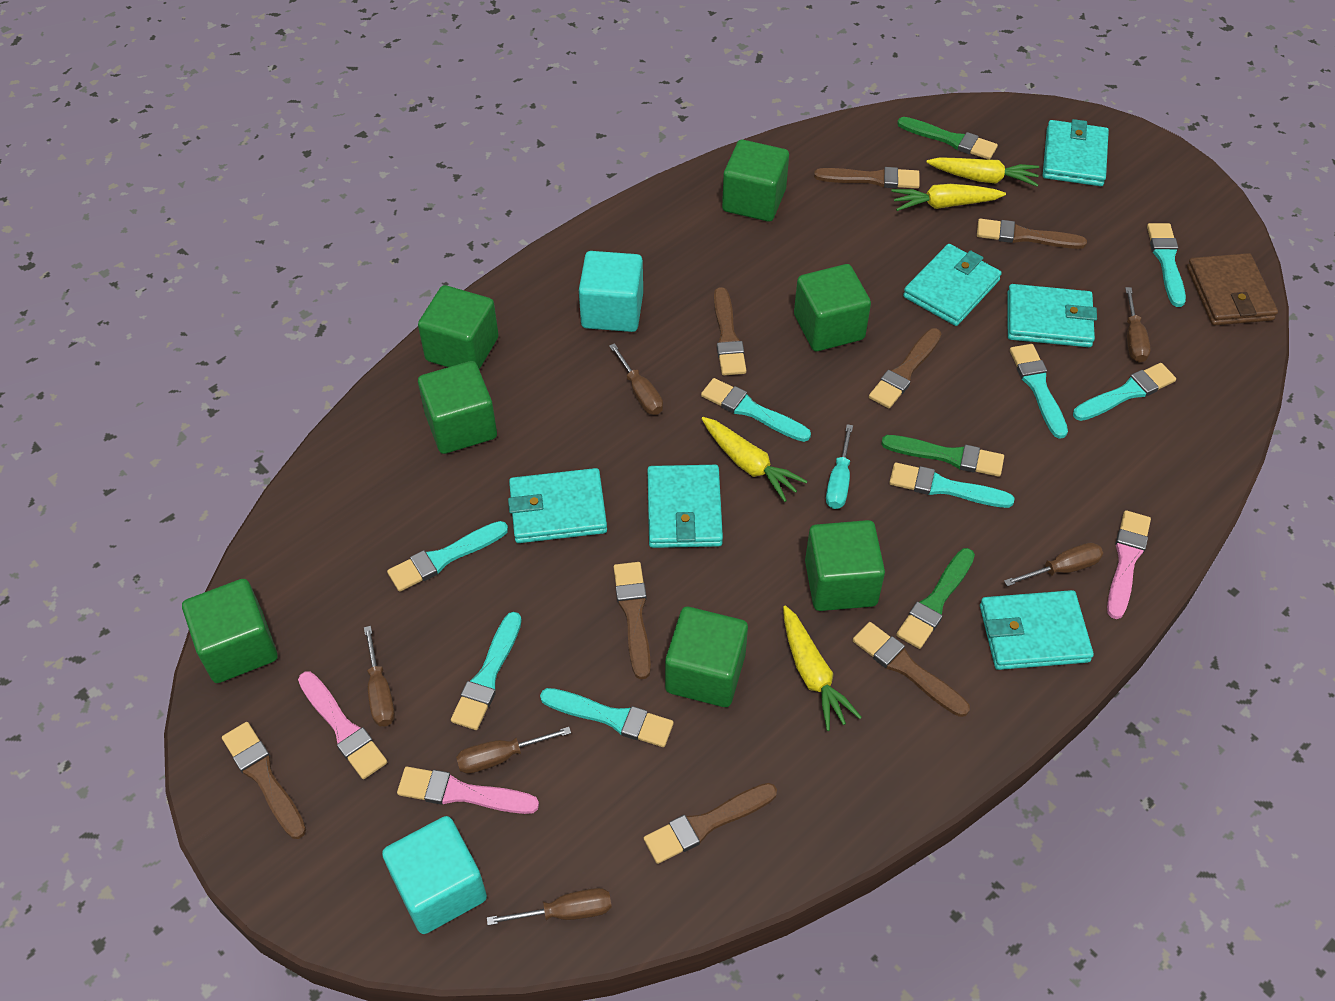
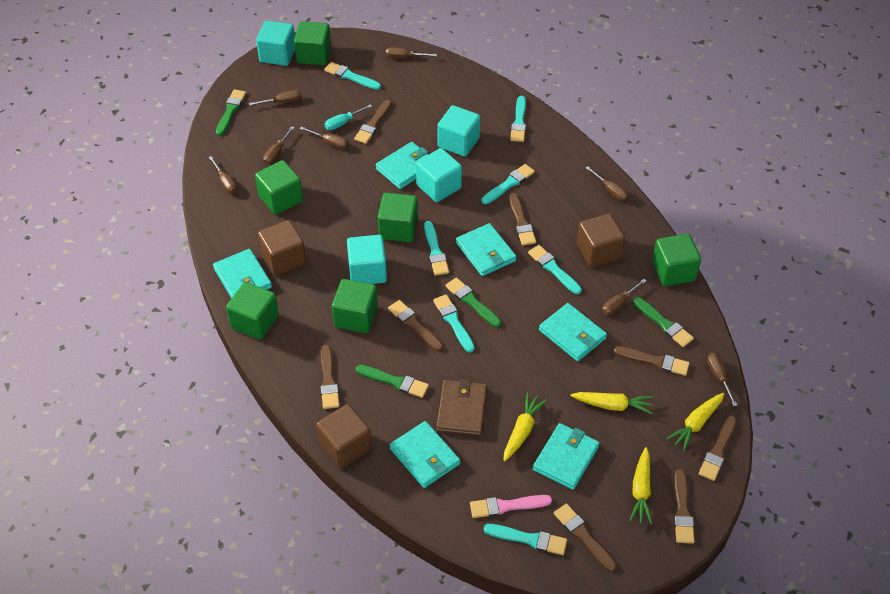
brown cube: none = 0 -> [258,220,306,276] [316,404,372,469] [577,214,625,268] = 3
brown screwdriver: [364,626,395,726] [456,727,571,774] [487,888,612,925] [609,343,663,415] [1004,542,1103,586] [1125,287,1151,363] = 6 -> [208,156,237,194] [249,90,302,105] [263,126,294,165] [300,127,349,149] [386,47,437,58] [586,166,629,201] [602,279,646,315] [707,352,738,406] = 8
green brush: [881,435,1004,477] [896,548,975,649] [897,117,998,160] = 3 -> [216,89,246,136] [356,365,429,398] [445,278,501,327] [633,297,694,347] = 4
green cube: [182,579,278,683] [418,285,499,369] [418,361,497,454] [665,607,748,707] [722,140,789,222] [794,264,871,351] [805,520,885,611] = 7 -> [226,282,279,340] [255,160,303,215] [294,21,331,65] [332,279,378,333] [378,193,418,242] [652,234,701,286] = 6
pink brush: [298,672,387,779] [397,767,539,814] [1107,510,1151,619] = 3 -> [470,495,552,518] = 1
turquoise brush: [387,521,508,592] [451,612,522,730] [540,688,674,747] [701,378,811,442] [889,463,1015,508] [1010,344,1068,439] [1073,363,1176,421] [1147,223,1186,307] = 8 -> [324,62,381,90] [424,221,449,276] [433,294,475,353] [481,164,535,204] [484,524,567,555] [510,96,526,142] [528,245,582,294] = 7
turquoise cube: [382,816,487,934] [579,251,643,332] = 2 -> [256,21,295,66] [347,235,387,284] [416,148,462,202] [437,105,480,157] = 4

